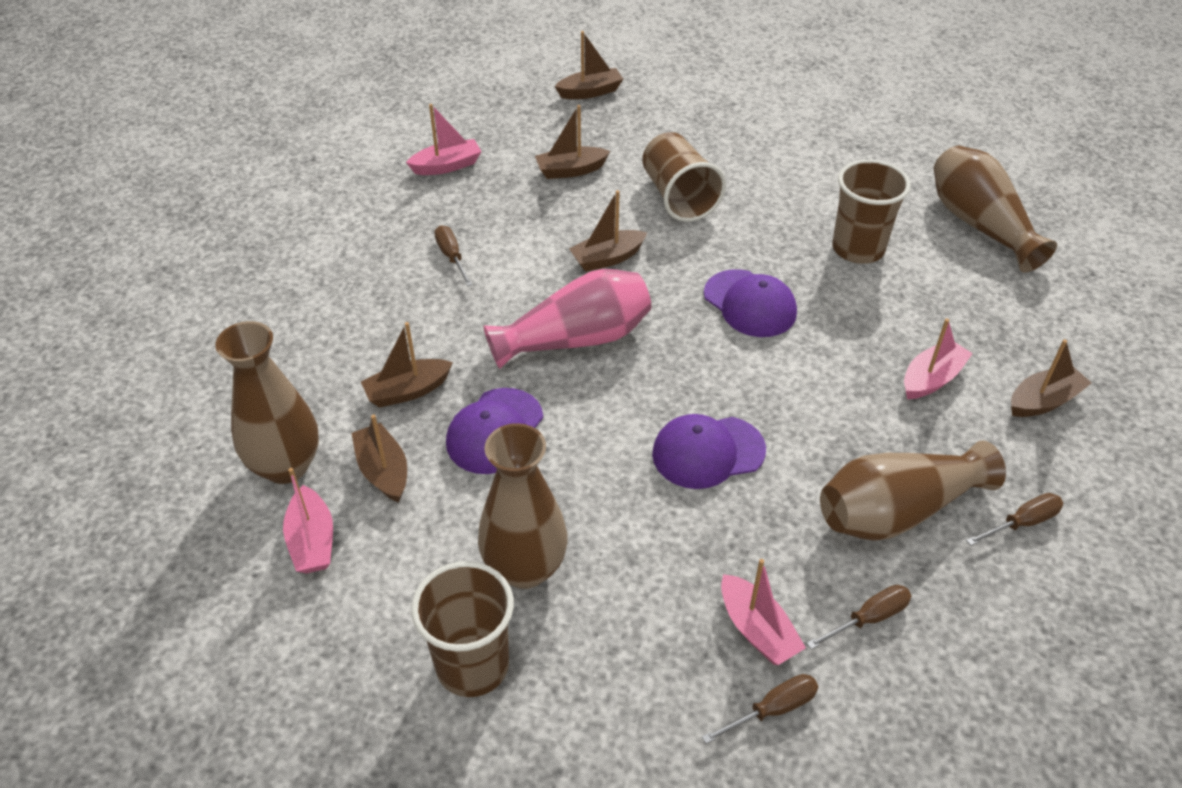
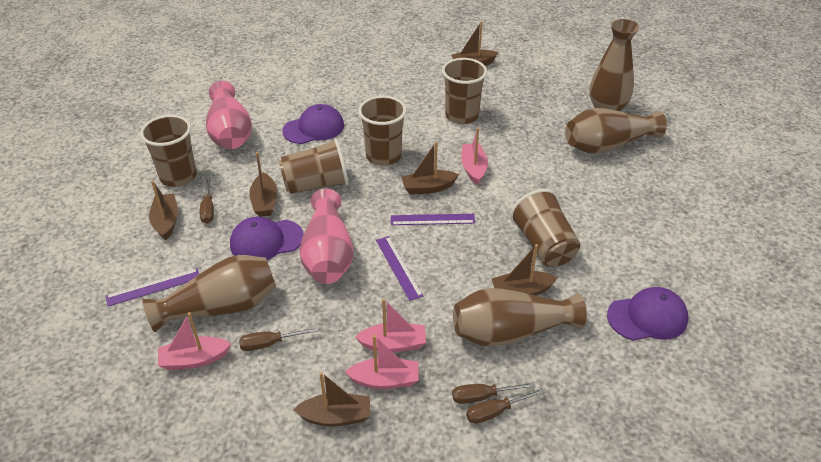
brown cup: [411,561,514,697] [642,132,726,222] [832,159,911,264] = 3 -> [140,115,197,187] [279,138,348,194] [358,96,406,166] [442,58,487,124] [510,189,580,267] = 5
pink vase: [483,269,651,369] = 1 -> [206,81,252,149] [299,189,354,284] = 2
purple ruler: none = 0 -> [106,268,199,306] [376,236,423,301] [391,214,475,225] = 3

